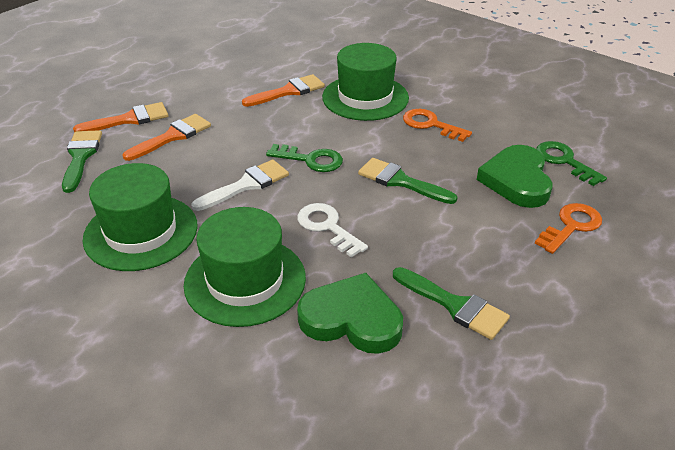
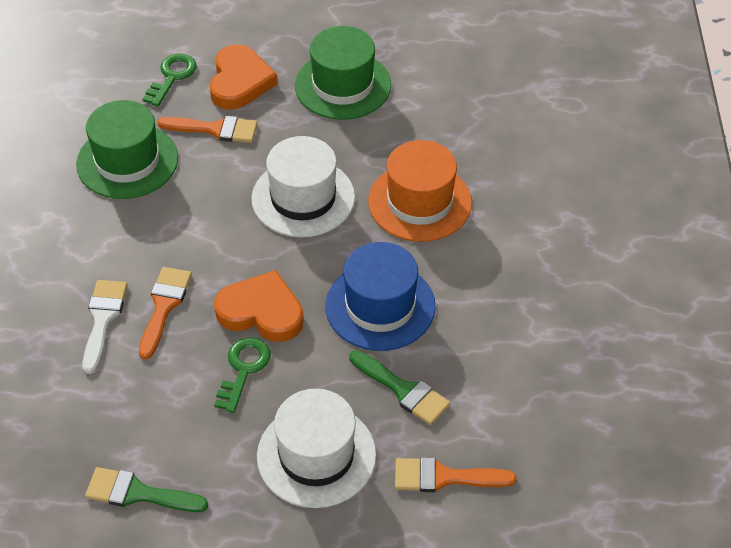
blue hat: none = 0 -> [325,242,436,351] = 1
green brush: [62,130,102,193] [358,158,458,204] [393,267,510,340] = 3 -> [85,467,208,512] [349,350,450,425] = 2
green hat: [83,163,198,271] [184,207,306,327] [322,43,409,121] = 3 -> [76,100,178,199] [295,26,391,120] = 2
green heart: [297,273,403,354] [477,145,553,208] = 2 -> none = 0
orange hat: none = 0 -> [368,140,472,242] = 1
orange heart: none = 0 -> [209,44,278,110] [214,270,304,342] = 2
orange key: [403,109,472,142] [535,203,602,254] = 2 -> none = 0
white hat: none = 0 -> [251,136,355,237] [257,389,376,508] = 2
white key: [297,203,368,258] = 1 -> none = 0

